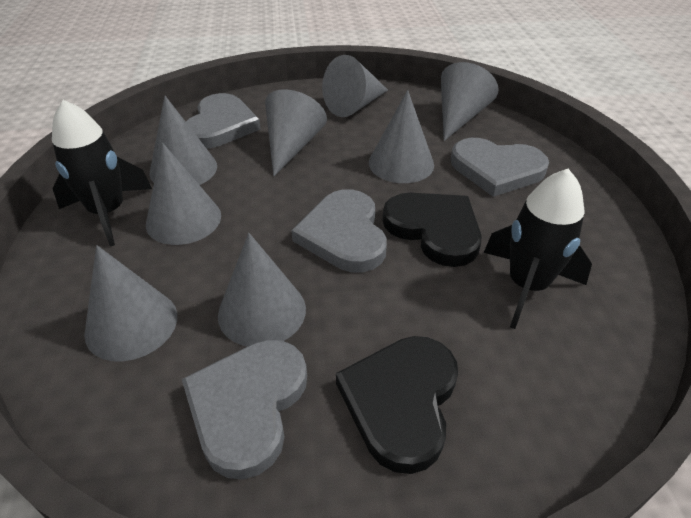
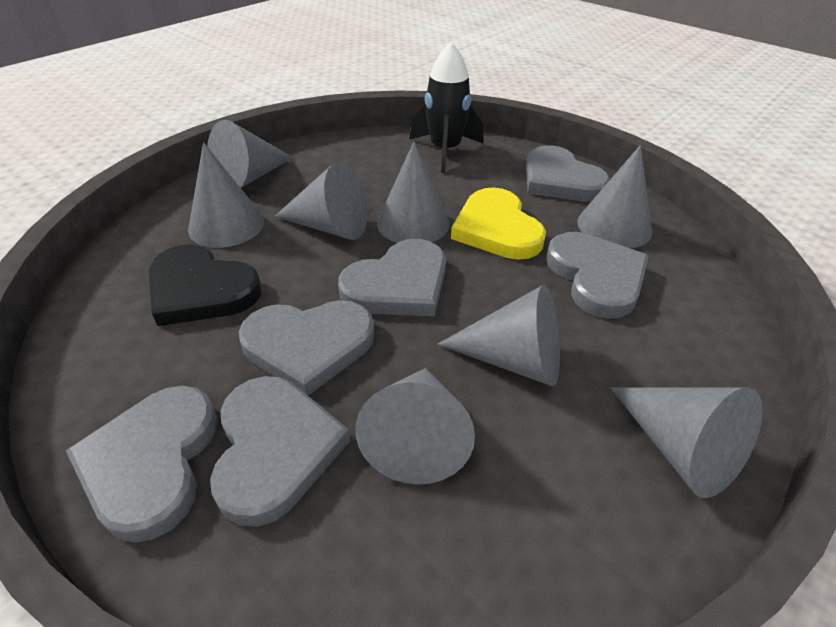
black heart: [336,336,458,474] [383,193,482,267] = 2 -> [149,244,262,326] = 1
black rocket: [52,100,152,246] [484,169,592,329] = 2 -> [409,42,484,173] = 1
grey heart: [182,340,307,479] [186,93,260,149] [291,189,387,273] [451,138,549,197] = 4 -> [66,386,217,543] [210,376,350,527] [239,300,375,396] [338,239,446,316] [526,145,610,201] [546,232,649,319] = 6
yellow heart: none = 0 -> [451,187,546,260] = 1

